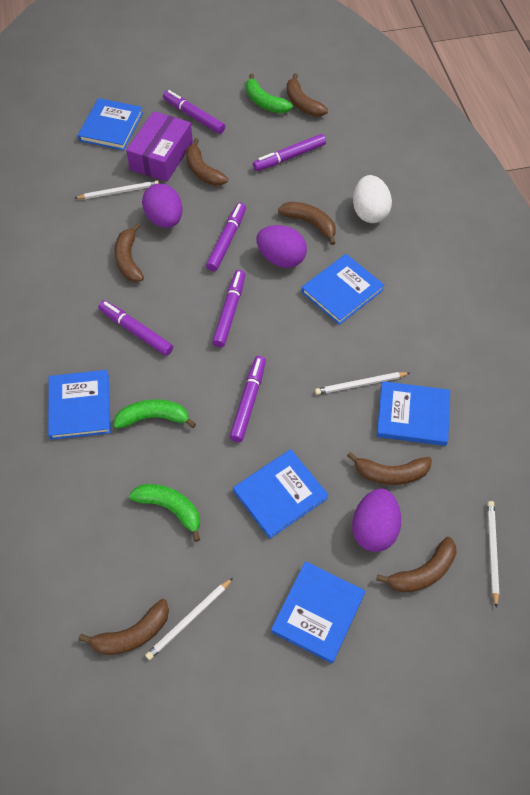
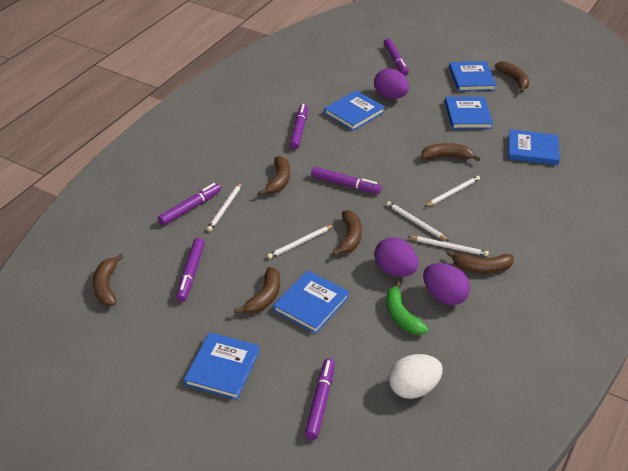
green banana: [114,399,196,429] [129,484,200,542] [246,73,293,113] = 3 -> [386,281,428,335] = 1
purple box: [126,111,193,182] = 1 -> none = 0
white pencil: [75,180,159,199] [145,578,233,660] [315,372,410,395] [488,501,499,608] = 4 -> [207,182,242,231] [267,225,334,259] [386,201,449,241] [408,236,489,256] [425,176,480,207] = 5

